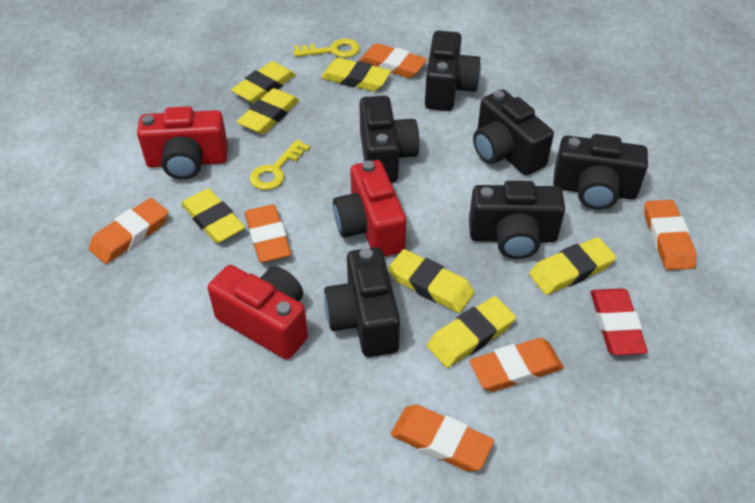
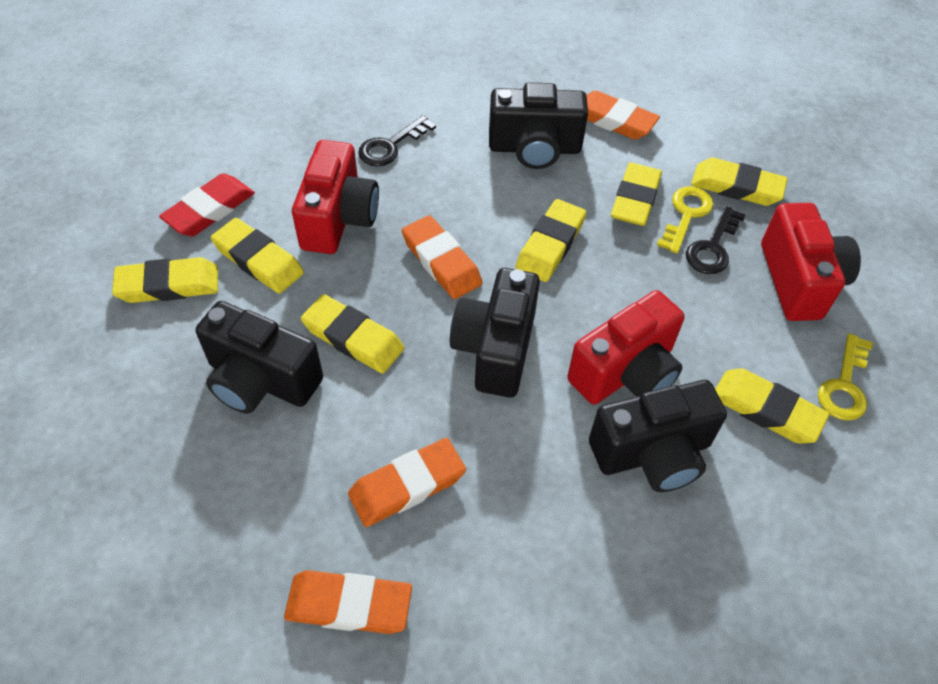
black camera: [324,247,400,357] [359,96,420,183] [425,31,481,111] [469,181,565,259] [473,89,554,176] [553,134,648,210] = 6 -> [196,301,323,414] [450,268,540,398] [489,82,588,169] [589,380,727,492] = 4
black key: none = 0 -> [358,115,436,167] [686,206,746,274] = 2
orange eraser: [89,198,168,264] [245,204,291,263] [359,43,427,78] [391,405,494,472] [469,338,564,392] [644,200,696,270] = 6 -> [284,570,412,634] [348,438,466,527] [402,215,483,299] [586,90,660,140] = 4

